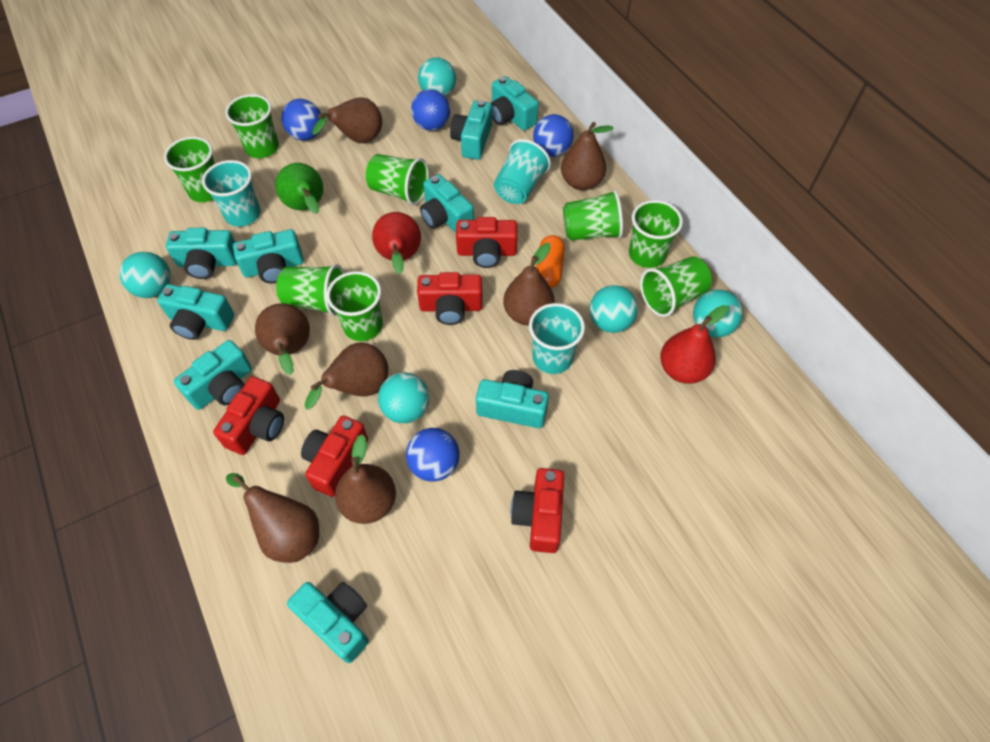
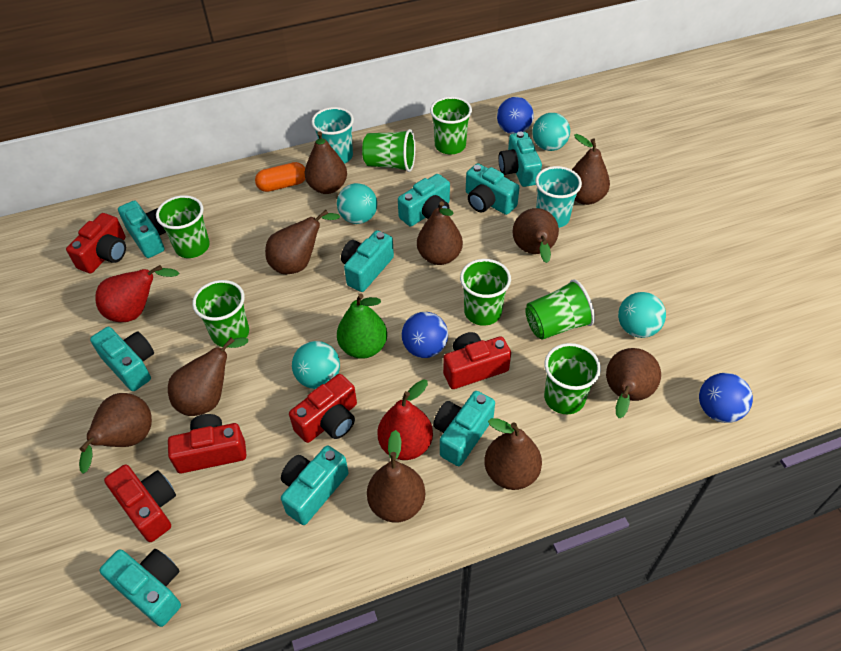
blue ball: [281,99,321,141] [406,428,460,482] [411,89,450,131] [533,114,574,157] = 4 -> [402,312,448,358] [497,97,534,134] [699,373,753,423] = 3
brown pear: [226,473,319,563] [255,303,310,375] [305,342,388,410] [312,97,382,143] [335,434,396,524] [503,243,555,325] [561,122,614,190] = 7 -> [79,393,152,474] [168,337,248,416] [265,210,340,274] [304,131,347,194] [367,430,425,523] [417,201,463,265] [484,418,542,490] [512,208,559,263] [572,134,610,205] [606,348,661,418] = 10
green cup: [164,137,215,202] [225,94,279,158] [276,264,345,316] [327,271,383,341] [366,154,429,205] [563,190,623,241] [629,200,683,268] [640,256,712,317] = 8 -> [156,195,210,258] [192,280,249,347] [362,129,415,172] [430,97,472,154] [460,259,511,326] [525,279,595,340] [544,343,601,414] = 7
turquoise ball: [119,252,171,298] [378,372,429,423] [418,58,456,96] [590,285,638,333] [693,290,743,337] = 5 -> [292,341,340,389] [337,183,377,224] [533,113,570,151] [618,292,666,338] = 4
turquoise cup: [202,160,261,227] [494,139,551,204] [529,303,585,374] = 3 -> [312,107,354,164] [535,166,582,228] = 2

